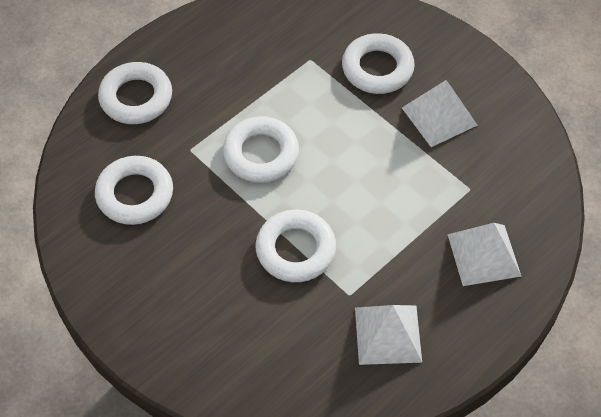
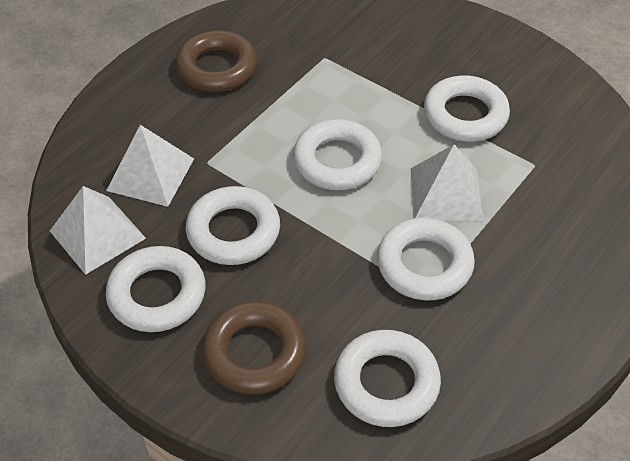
brown ring: none = 0 -> [175,30,257,92] [202,301,306,395] = 2
white ring: [95,156,173,225] [98,62,172,124] [223,116,299,183] [256,209,336,282] [342,33,415,94] = 5 -> [106,246,206,332] [186,186,280,265] [293,119,382,190] [334,330,441,427] [377,218,475,300] [424,75,510,142] = 6

